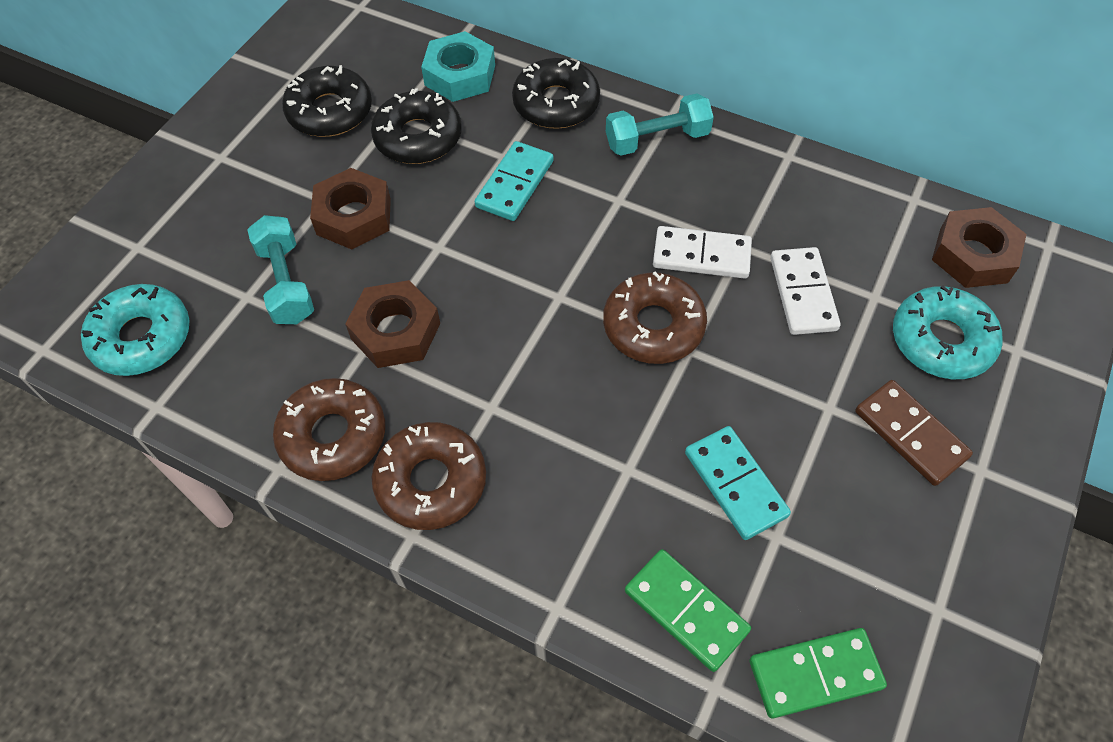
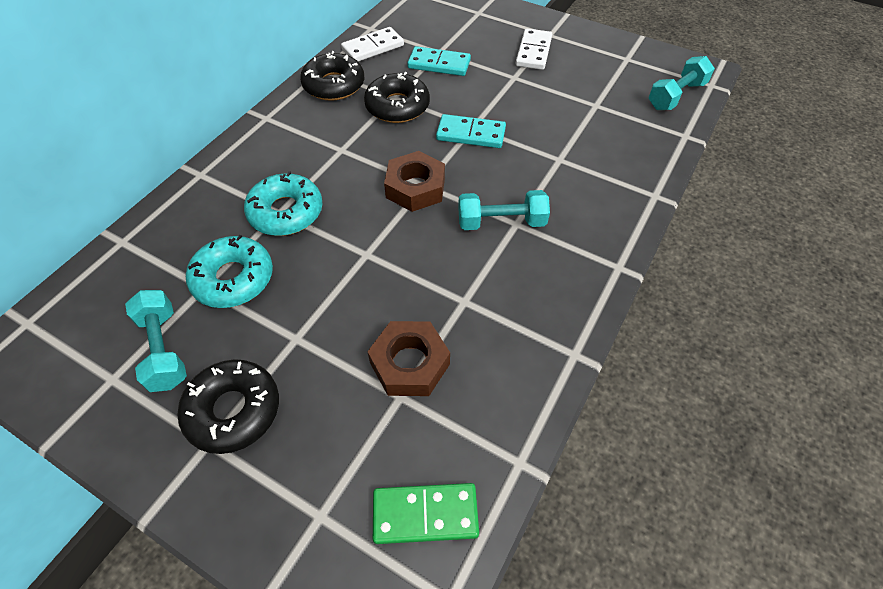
brown domino: [855,380,973,486] = 1 -> none = 0
brown donut: [273,378,385,481] [371,422,486,530] [603,272,707,364] = 3 -> none = 0
brown nut: [310,168,391,249] [345,280,440,368] [932,207,1027,288] = 3 -> [367,321,450,396] [384,151,445,212] = 2
green domino: [625,549,751,672] [749,628,887,718] = 2 -> [373,483,479,544] = 1
turquoise dumbbell: [247,215,314,324] [606,93,714,156] = 2 -> [125,290,187,392] [458,190,550,230] [648,56,715,110] = 3
turquoise nut: [421,31,495,102] = 1 -> none = 0

